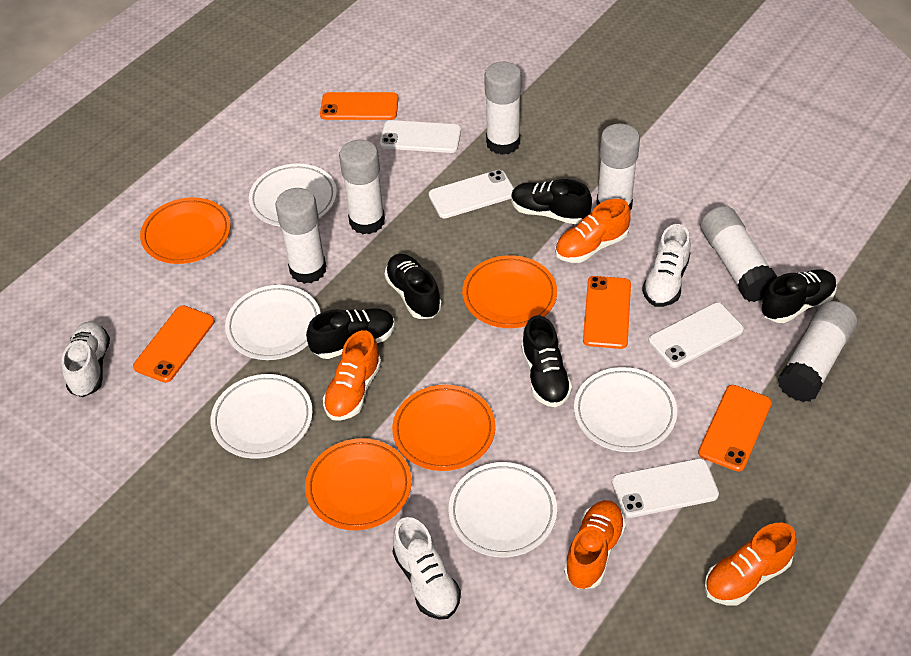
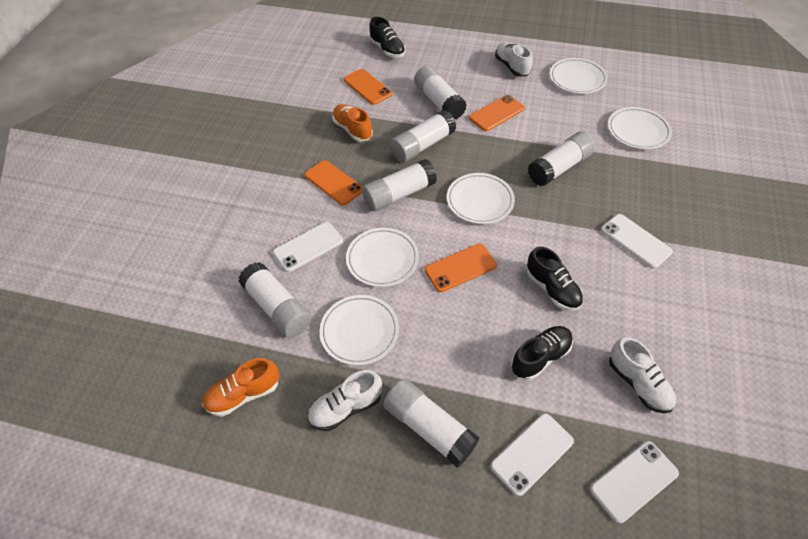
black shoe: [306,308,395,359] [384,254,442,319] [511,179,592,224] [521,316,572,407] [761,269,837,323] = 5 -> [369,17,405,58] [511,326,573,380] [526,246,583,311] = 3
orange plate: [140,197,231,264] [305,438,412,530] [392,385,496,471] [462,255,557,328] = 4 -> none = 0
orange shoe: [323,330,381,421] [555,199,631,263] [564,500,626,589] [704,523,797,605] = 4 -> [202,358,279,417] [332,104,373,142] = 2

